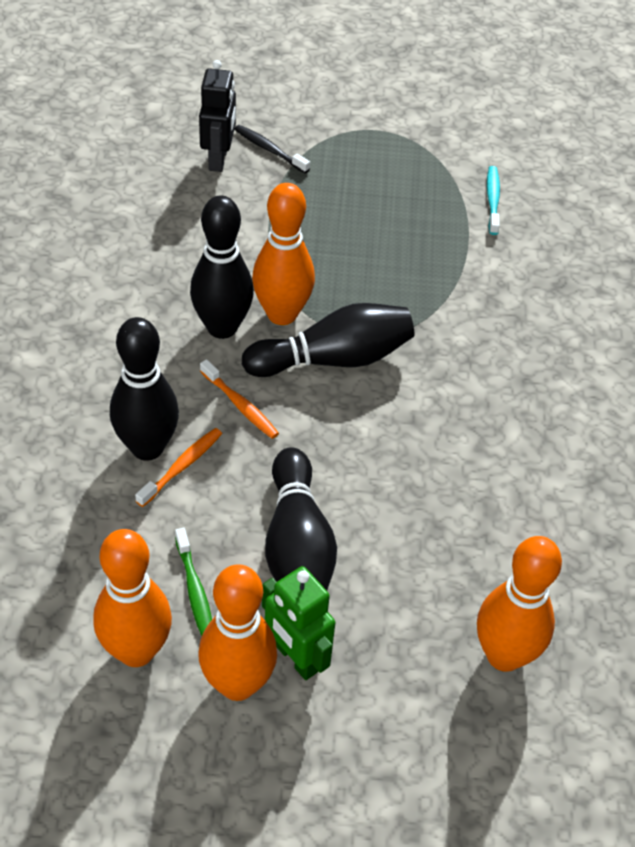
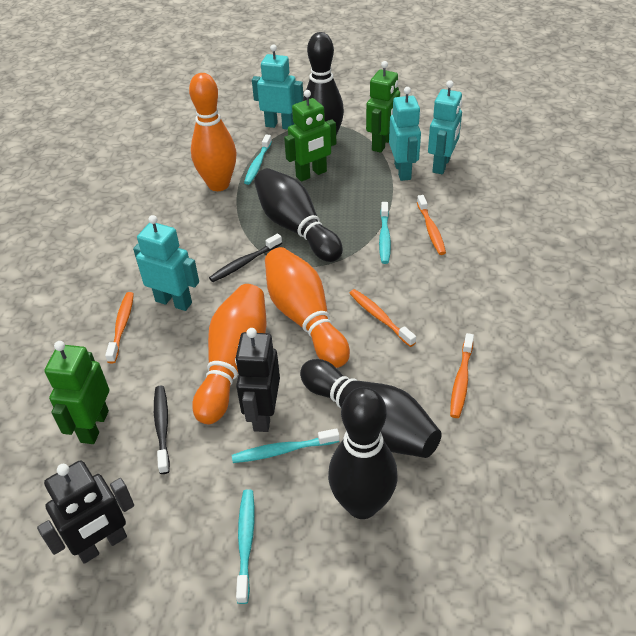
black robot: [199,60,236,172] = 1 -> [37,460,134,564] [235,328,280,432] = 2
black toothbrush: [234,125,310,173] = 1 -> [154,386,170,474] [209,234,282,282] = 2
green robot: [262,566,335,680] = 1 -> [44,341,109,444] [284,90,336,182] [366,61,400,153] = 3
green toothbrush: [175,528,212,636] = 1 -> none = 0
orange bowling pin: [93,529,172,667] [198,564,277,701] [252,183,315,325] [477,536,562,672] = 4 -> [189,73,236,191] [192,284,267,424] [265,247,350,368] = 3
orange toothbrush: [135,428,222,507] [200,359,279,439] = 2 -> [105,292,134,363] [349,289,416,347] [417,195,446,255] [450,333,474,418] = 4
turquoise robot: none = 0 -> [133,215,199,311] [252,44,303,130] [389,87,421,181] [428,80,462,174] = 4
turquoise toothbrush: [487,166,500,235] = 1 -> [232,428,339,463] [236,489,255,604] [244,134,272,185] [379,202,391,264] = 4

